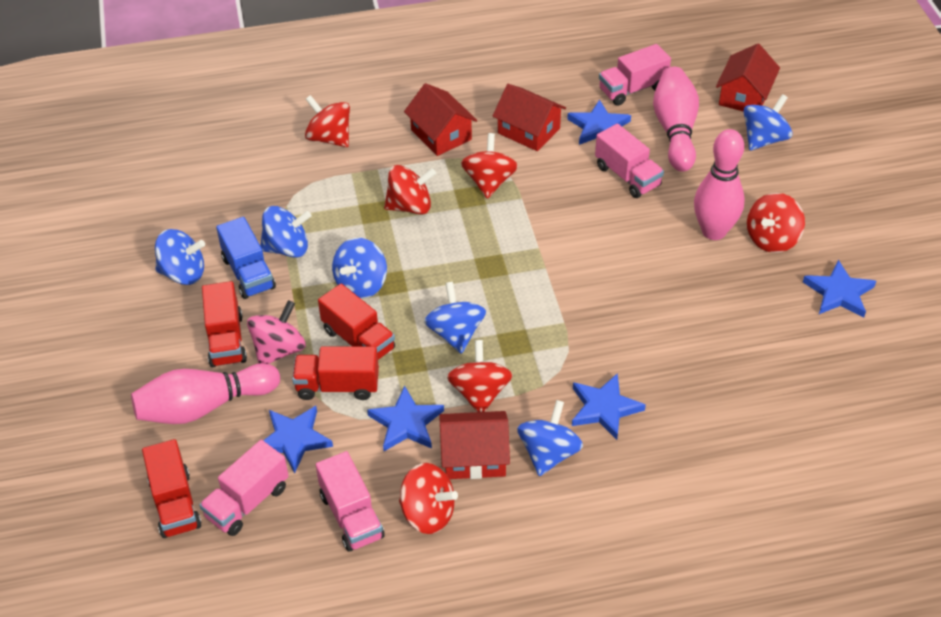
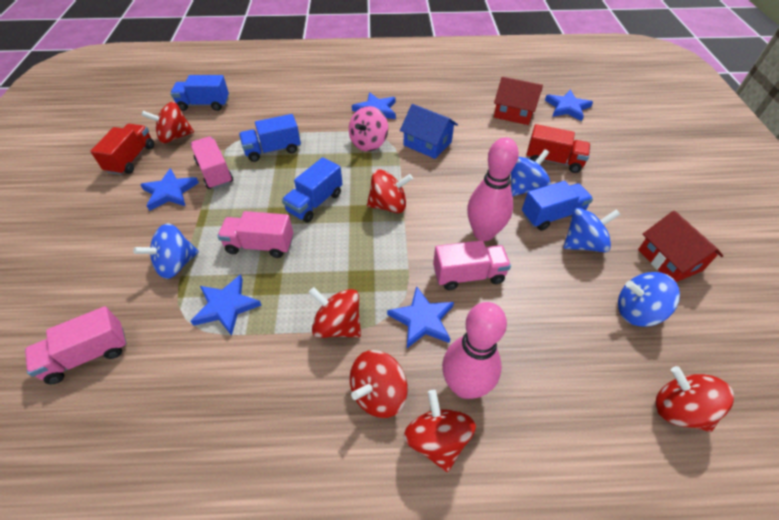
blue house: none = 0 -> [400,104,458,159] = 1
blue spinning top: [155,229,205,285] [260,206,311,258] [332,238,387,299] [424,282,486,354] [517,400,583,476] [743,94,793,151] = 6 -> [133,223,199,279] [511,149,551,196] [564,208,620,252] [618,272,680,327] = 4
blue truck: [216,217,276,299] = 1 -> [170,75,229,111] [239,114,301,162] [282,157,343,223] [522,181,593,231] = 4
pink bowling pin: [131,363,280,424] [653,67,699,172] [694,129,744,240] = 3 -> [442,302,507,399] [467,137,519,241] = 2
red house: [404,83,477,156] [439,411,510,479] [493,84,566,151] [716,44,780,111] = 4 -> [494,77,543,125] [638,210,723,282] = 2
red truck: [142,439,202,538] [202,281,247,367] [292,346,379,400] [318,284,395,360] = 4 -> [90,124,154,175] [527,124,591,173] = 2

